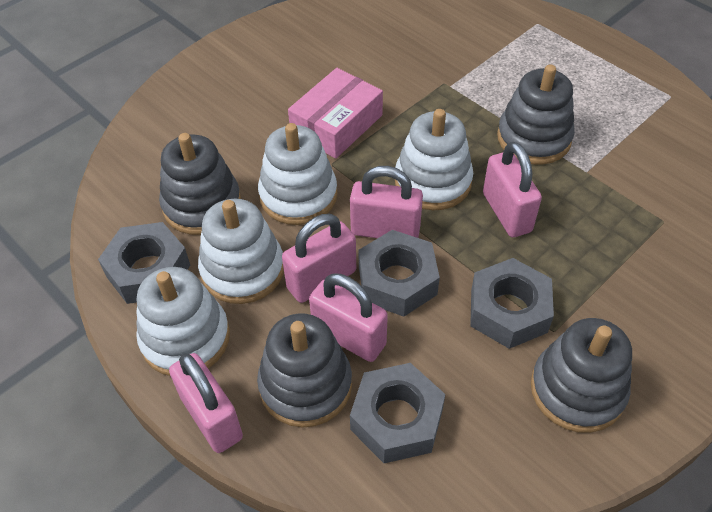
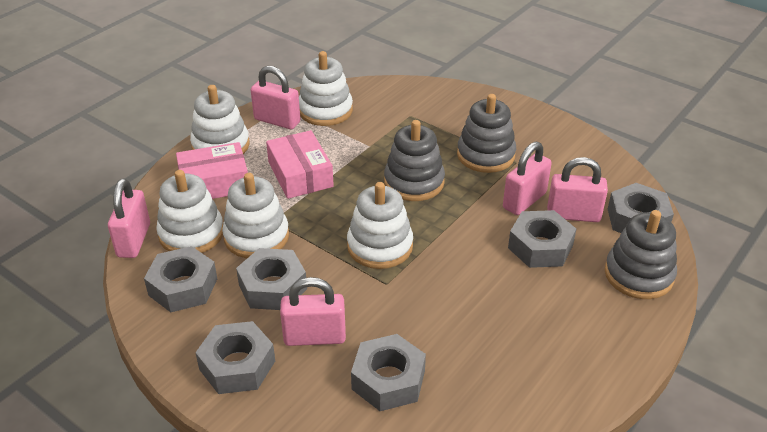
grey nut: [98,222,190,304] [350,363,445,463] [358,230,440,317] [470,258,554,349] = 4 -> [144,246,217,312] [195,321,275,394] [236,248,307,310] [351,334,426,411] [508,210,576,268] [608,183,674,233] = 6
grey stacking toy: [159,133,241,235] [257,314,352,427] [497,64,575,165] [531,318,632,433] = 4 -> [384,120,445,201] [457,94,516,173] [605,210,677,299] = 3
pink box: [288,68,383,159] = 1 -> [176,142,248,199] [266,130,334,199] = 2
white stacking toy: [136,267,230,376] [198,199,284,304] [258,123,337,225] [395,109,473,210] = 4 -> [156,170,223,253] [190,85,250,154] [222,173,289,258] [299,51,353,126] [347,182,413,269] = 5

